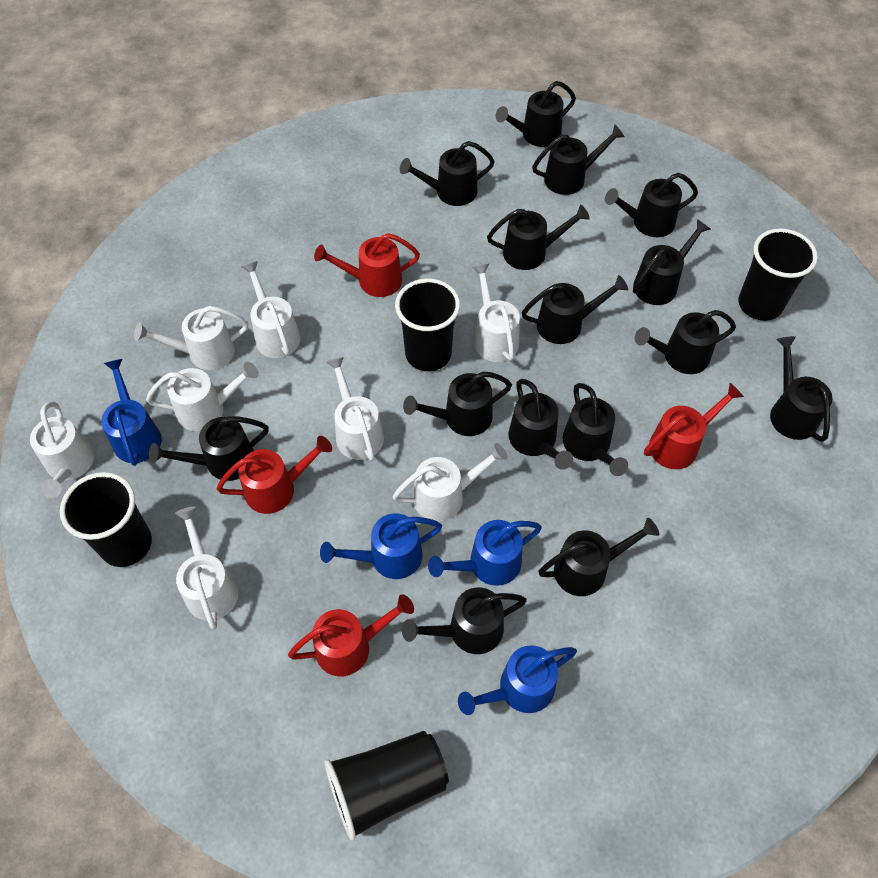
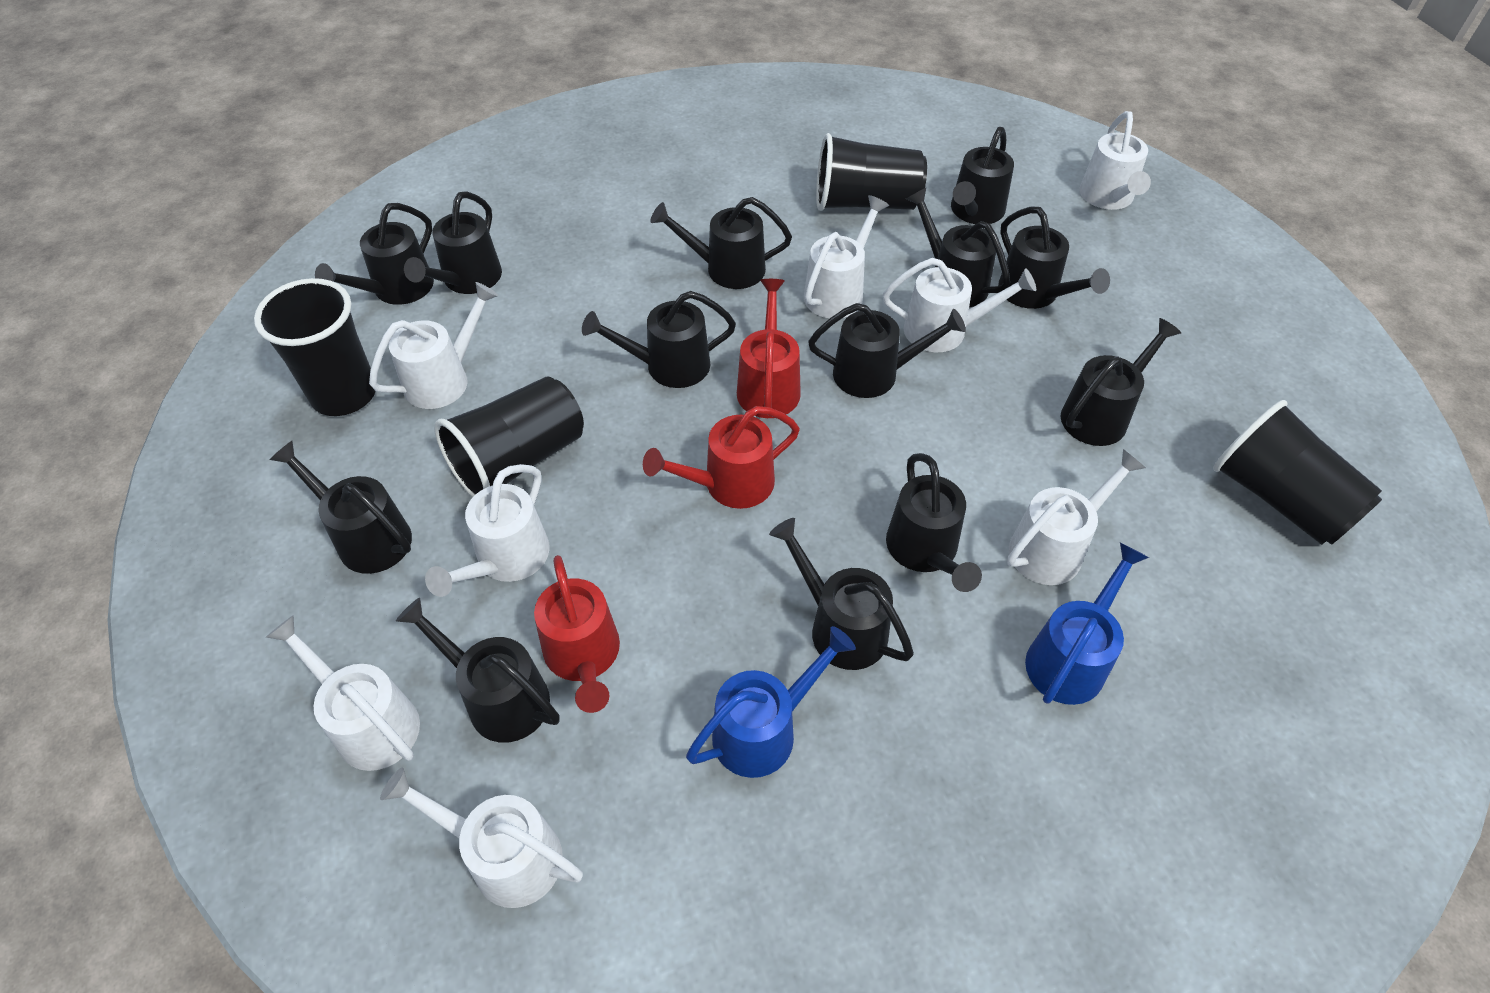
black watering can: [149,416,269,481] [400,141,495,206] [402,587,527,654] [403,372,512,436] [487,205,590,270] [496,81,576,147] [508,379,573,470] [521,275,628,344] [532,125,625,195] [538,518,659,596] [563,383,628,476] [605,173,698,237] [633,219,711,305] [635,310,736,374] [770,336,833,442] = 15 -> [269,441,412,574] [315,203,434,305] [396,598,560,743] [404,191,502,294] [582,291,736,388] [650,197,792,289] [769,518,914,670] [808,303,966,398] [886,453,982,592] [906,188,1010,308] [951,127,1014,224] [998,206,1110,309] [1061,318,1181,446] = 13
blue watering can: [101,359,162,466] [320,514,442,579] [428,520,542,586] [458,645,577,715] = 4 -> [686,626,856,778] [1025,542,1149,705] = 2
red watering can: [216,436,332,514] [288,594,414,677] [314,233,420,297] [644,383,744,469] = 4 -> [534,555,620,713] [643,406,800,509] [737,279,801,418] = 3

